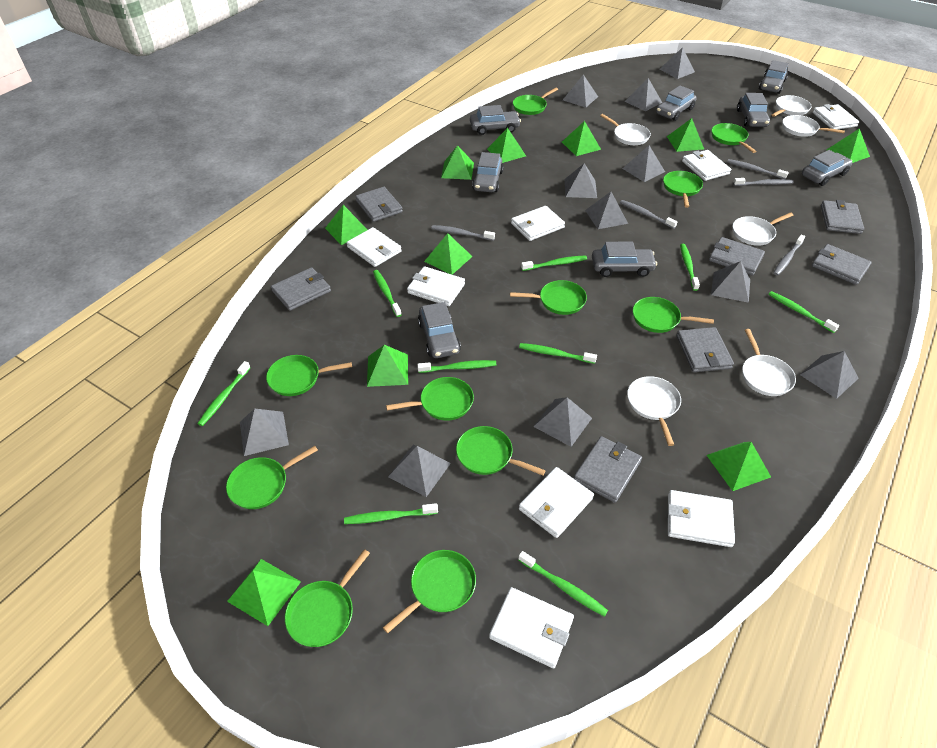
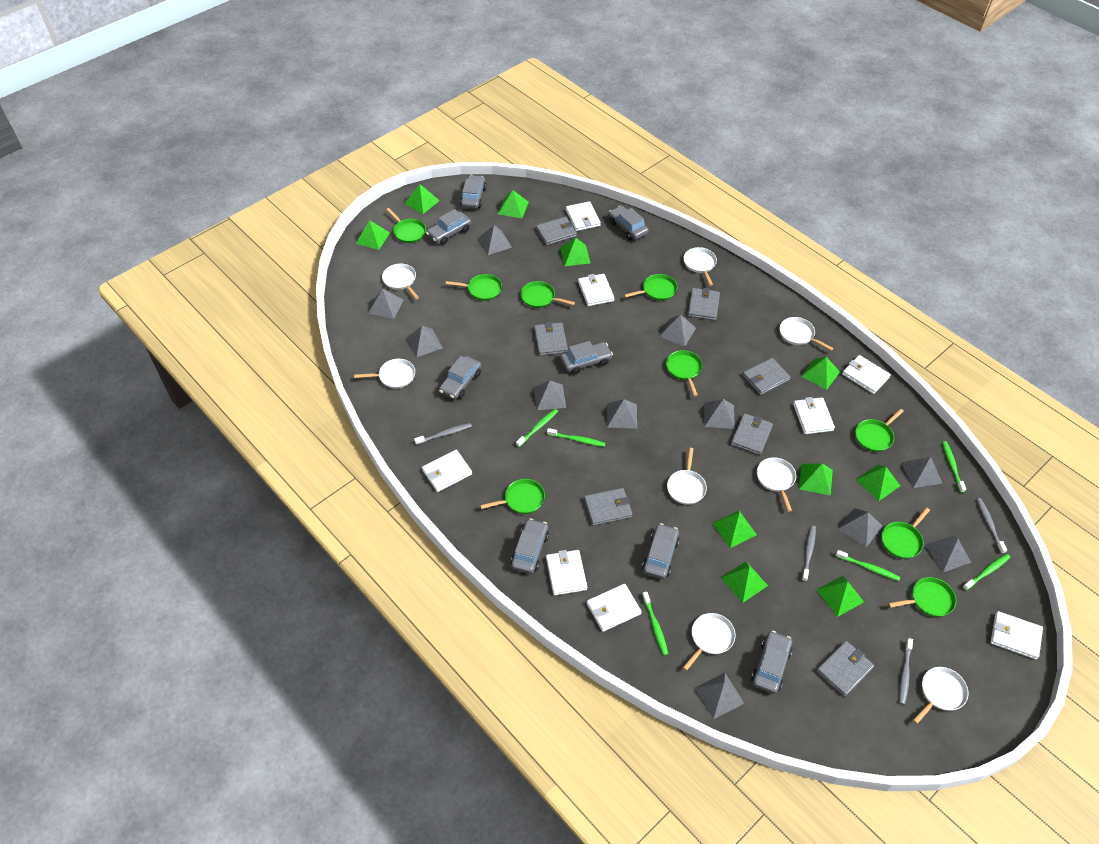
green pan: [226,446,318,509] [266,355,352,396] [285,549,370,647] [383,550,476,633] [386,377,474,420] [456,426,546,476] [510,280,587,315] [513,88,558,115] [633,297,714,333] [663,171,703,208] [711,123,756,153] = 11 -> [386,208,426,243] [446,274,502,301] [480,479,545,514] [521,281,575,308] [624,274,677,301] [666,350,703,396] [855,409,904,452] [882,507,930,559] [889,577,956,617] = 9
green toothbrush: [197,361,251,426] [344,503,438,524] [373,270,402,317] [417,360,496,373] [518,551,608,617] [519,343,597,364] [521,255,587,271] [680,244,700,291] [768,291,839,333] = 9 -> [516,409,558,447] [547,428,605,447] [642,592,668,655] [836,550,900,581] [942,441,966,493] [963,554,1010,590] = 6
grey toothbrush: [431,225,495,241] [620,200,678,229] [727,159,789,179] [733,178,794,186] [774,235,805,276] = 5 -> [414,423,472,445] [802,526,816,582] [899,638,913,705] [977,498,1007,554] = 4
white pan: [600,114,651,145] [627,376,681,446] [733,212,794,246] [742,329,796,396] [772,95,812,117] [782,115,845,137] = 6 -> [354,359,415,389] [382,264,419,299] [667,448,707,505] [683,247,717,286] [683,613,736,671] [757,457,796,512] [780,317,834,351] [913,667,968,724] = 8

